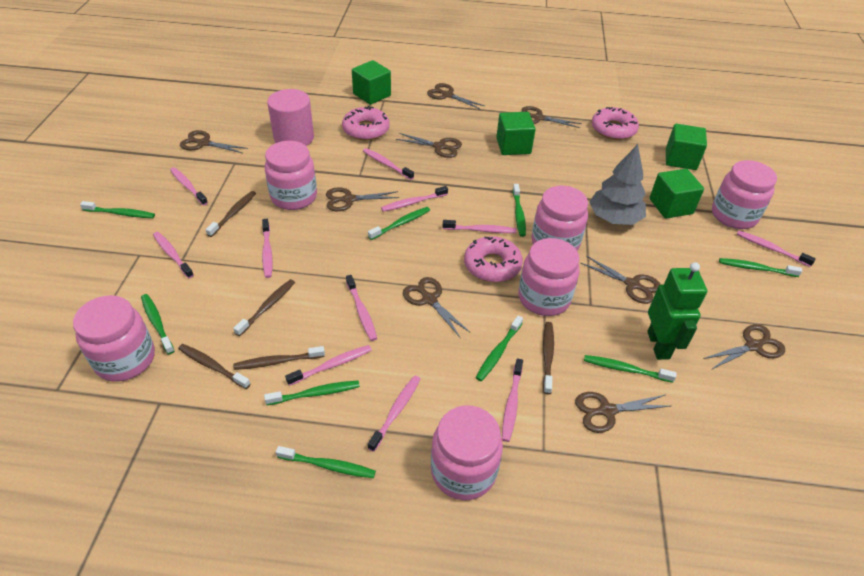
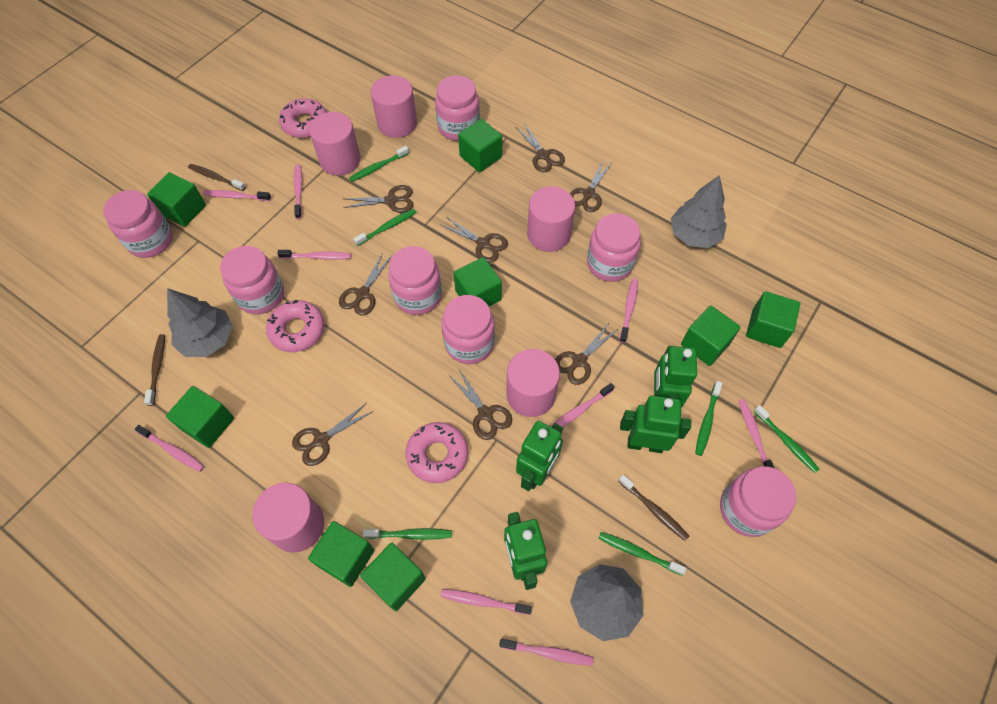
brown scissors: [180,130,248,153] [326,187,399,211] [396,133,462,158] [403,277,471,337] [427,83,485,109] [522,106,582,128] [575,392,671,433] [581,256,661,304] [703,324,785,370] = 9 -> [292,403,373,466] [339,254,392,316] [343,185,413,213] [440,217,508,263] [450,370,512,440] [516,123,565,172] [555,323,618,385] [570,160,611,212] = 8
brown toothbrush: [178,344,250,389] [205,191,256,237] [233,279,295,336] [233,346,325,370] [543,322,554,394] = 5 -> [144,334,165,406] [188,164,246,191] [618,475,689,541] = 3
green cube: [352,60,391,105] [496,112,536,155] [650,169,704,219] [666,124,707,170] = 4 -> [147,172,206,227] [166,386,234,448] [308,521,374,587] [360,543,426,611] [454,257,502,307] [458,119,502,173] [681,306,741,366] [746,291,800,348] = 8
green robot: [647,262,707,360] = 1 -> [504,512,547,590] [516,421,563,491] [620,395,691,453] [654,346,697,408] = 4
green toothbrush: [80,201,155,218] [141,294,174,355] [264,381,360,405] [276,446,376,478] [368,207,430,240] [476,315,523,381] [513,184,526,237] [584,355,676,383] [719,258,802,277] = 9 -> [349,146,409,182] [353,209,417,246] [363,528,452,540] [598,532,686,575] [695,381,722,456] [754,405,819,473] = 6
grey tree: [589,144,646,225] = 1 -> [167,288,233,357] [570,564,643,641] [671,175,727,248] = 3
pink cylinder: [267,89,314,146] = 1 -> [252,483,324,553] [309,112,360,175] [371,75,417,138] [506,349,560,417] [527,186,575,252] = 5
pink jar: [73,295,155,382] [265,141,317,210] [431,405,503,500] [519,238,580,316] [531,186,588,251] [712,160,777,229] = 6 -> [103,190,173,258] [220,246,284,315] [388,246,442,315] [435,75,480,141] [441,295,495,364] [587,213,641,282] [720,466,796,537] = 7
pink toothbrush: [153,232,194,278] [170,167,208,206] [262,219,273,278] [285,345,372,386] [346,275,377,341] [363,148,414,180] [368,375,420,452] [381,186,448,212] [443,220,516,233] [502,359,523,442] [737,231,816,267] = 11 -> [135,425,204,472] [203,190,271,201] [277,250,351,260] [294,164,302,219] [441,589,532,615] [499,639,594,666] [550,383,614,427] [620,279,638,343] [739,399,774,468] = 9

